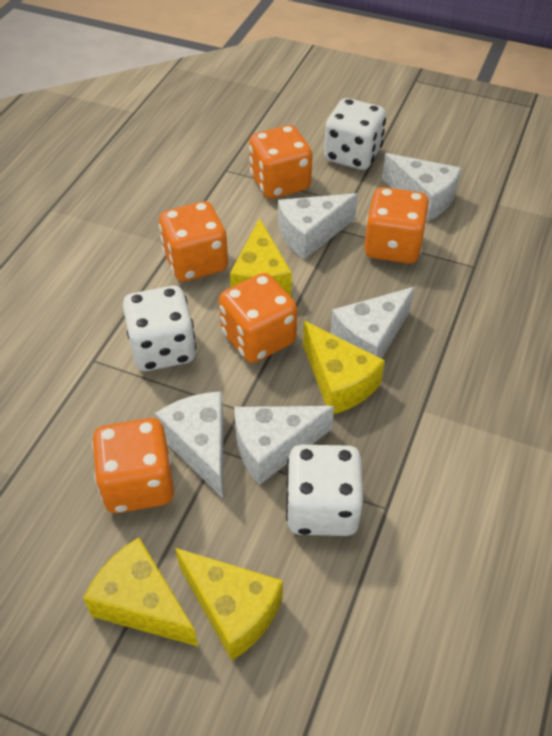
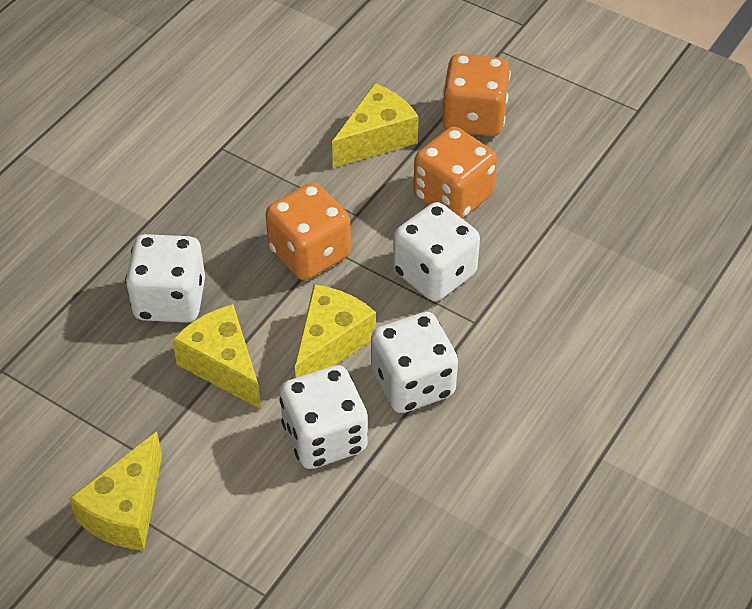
orange dice: [92,418,174,513] [159,201,228,282] [219,273,297,363] [249,125,312,199] [364,187,429,264] = 5 -> [265,183,351,280] [413,127,497,219] [442,54,511,136] = 3
white cheese: [155,391,224,498] [234,406,334,485] [278,193,358,260] [330,287,414,359] [382,153,461,221] = 5 -> none = 0
white dice: [123,286,196,371] [286,445,363,536] [324,98,386,170] = 3 -> [125,234,205,323] [279,365,368,469] [371,312,458,413] [393,202,480,302] = 4

